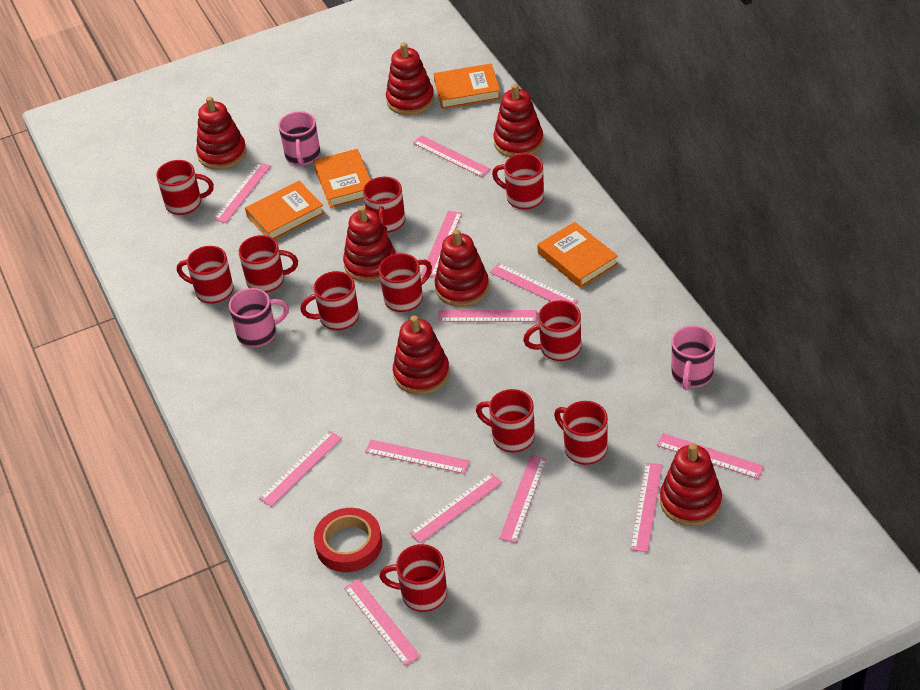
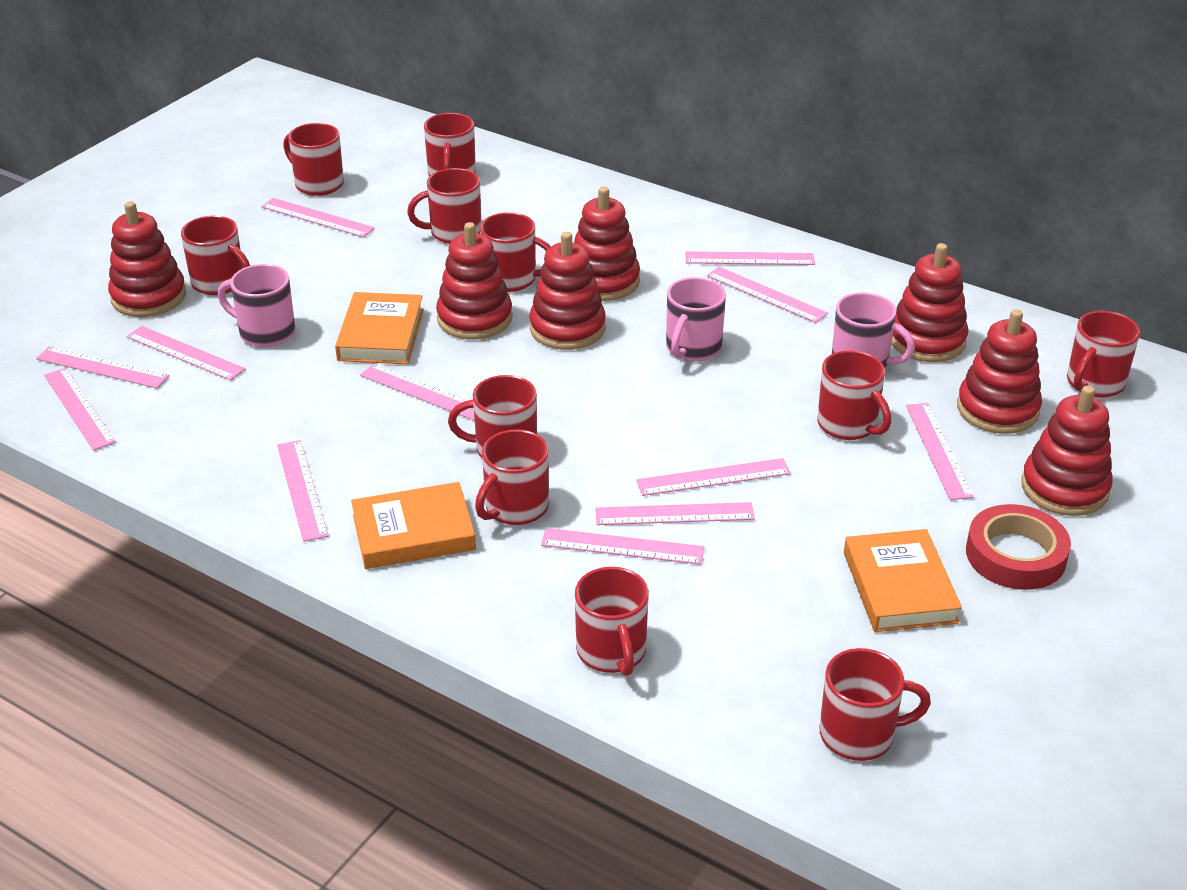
orange book: [245,181,325,239] [313,149,371,208] [434,63,501,109] [537,222,618,288] = 4 -> [335,292,424,364] [351,482,476,569] [844,529,962,632] = 3

